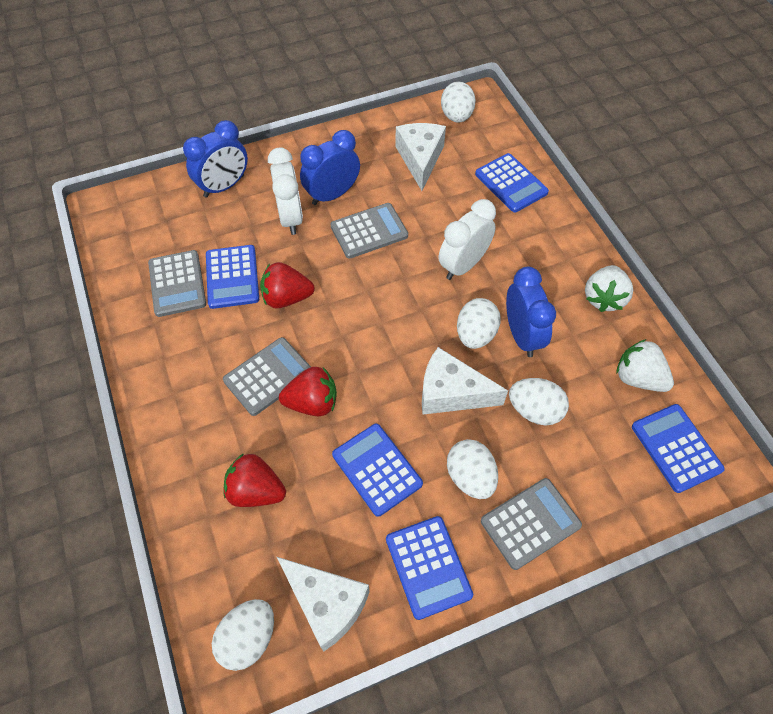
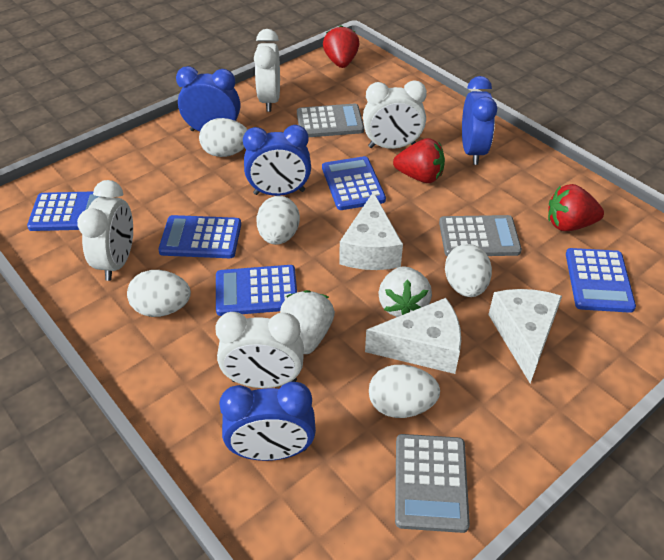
blue clock: [183,120,248,198] [300,130,360,205] [506,267,556,357] = 3 -> [176,66,240,131] [219,382,316,461] [243,125,311,196] [462,76,497,165] = 4
grey calculator: [148,250,206,317] [223,337,311,416] [330,203,408,259] [481,478,582,570] = 4 -> [297,104,364,137] [395,434,470,533] [439,215,522,256] = 3
white clock: [268,147,303,235] [439,199,496,280] = 2 -> [77,180,133,281] [215,312,304,388] [254,29,280,112] [363,80,427,149] = 4

